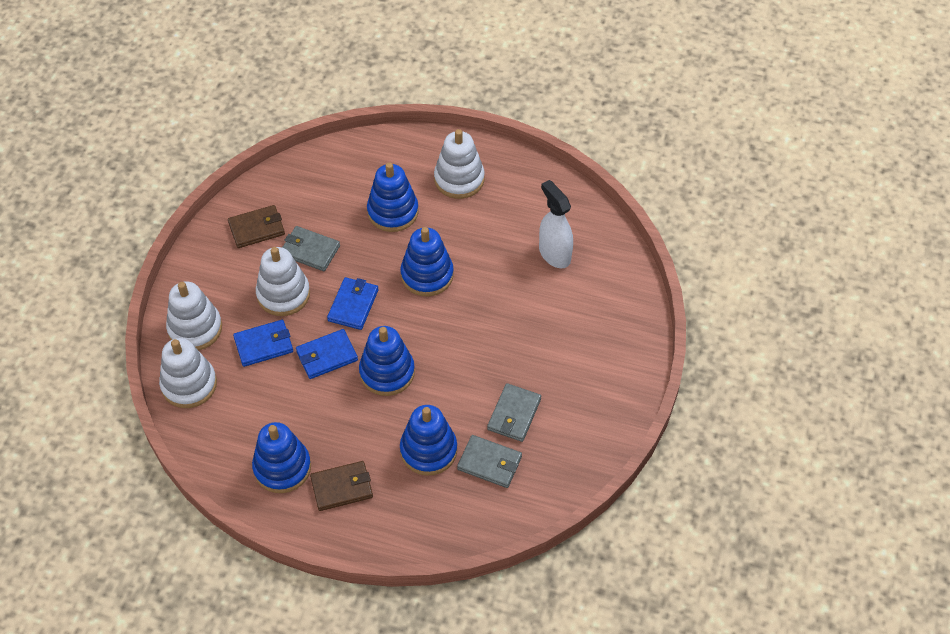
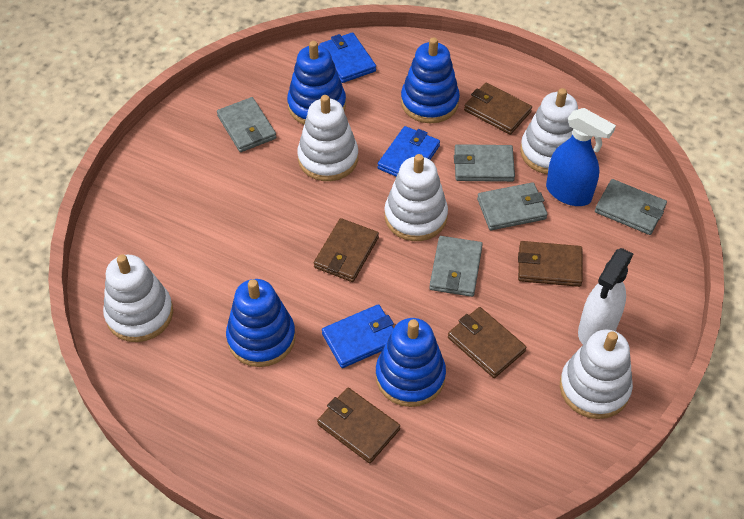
blue spray bottle: none = 0 -> [546,108,616,206] = 1
blue stacking toy: [252,422,311,493] [359,326,415,396] [367,162,419,232] [400,227,454,296] [400,405,457,476] = 5 -> [226,279,296,367] [287,41,346,124] [376,318,446,407] [401,37,460,123] = 4
brown wallet: [228,205,285,248] [310,461,373,511] = 2 -> [314,218,379,282] [317,388,400,463] [448,307,526,378] [464,83,532,135] [518,241,583,287] = 5
grey wallet: [282,226,340,271] [457,435,522,488] [487,383,541,442] = 3 -> [217,97,276,152] [429,236,483,297] [454,144,515,182] [477,182,547,230] [595,179,667,235] = 5
white stacking toy: [159,338,217,408] [166,281,222,351] [256,247,310,316] [434,129,485,199] = 4 -> [103,255,173,342] [297,95,358,181] [385,154,448,241] [520,88,578,174] [560,330,633,419] = 5

